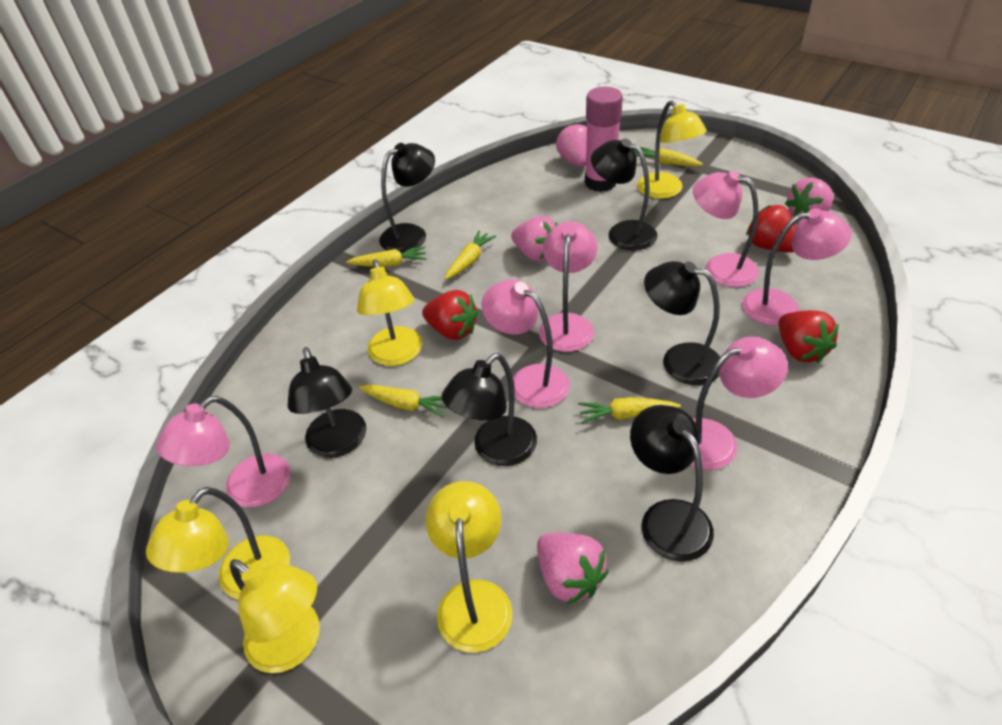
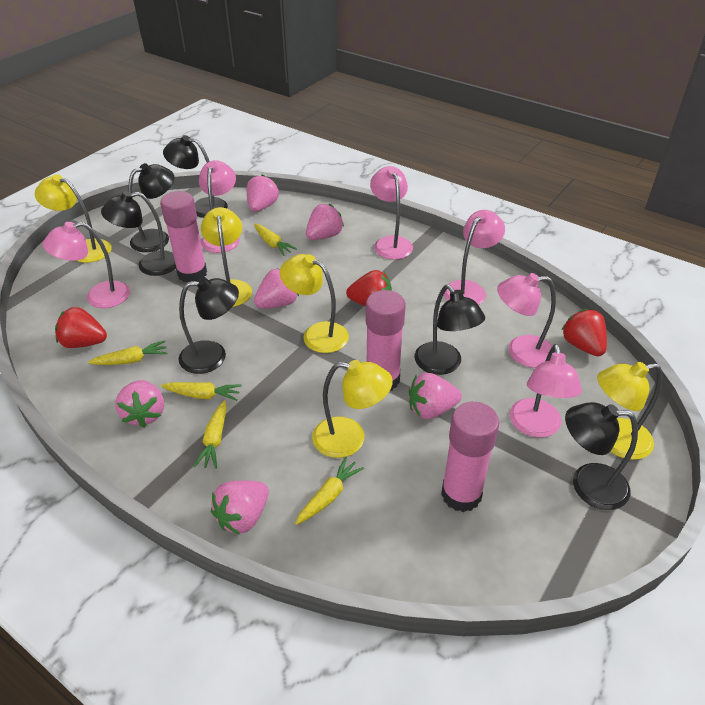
pink glue stick: [585,86,623,192] = 1 -> [160,191,207,283] [366,290,406,391] [441,402,499,512] = 3
pink strawberry: [511,216,557,262] [537,533,609,605] [556,122,587,167] [785,177,833,221] = 4 -> [115,380,164,427] [211,480,269,535] [247,174,279,212] [254,269,299,308] [306,204,344,240] [409,373,462,419] = 6

